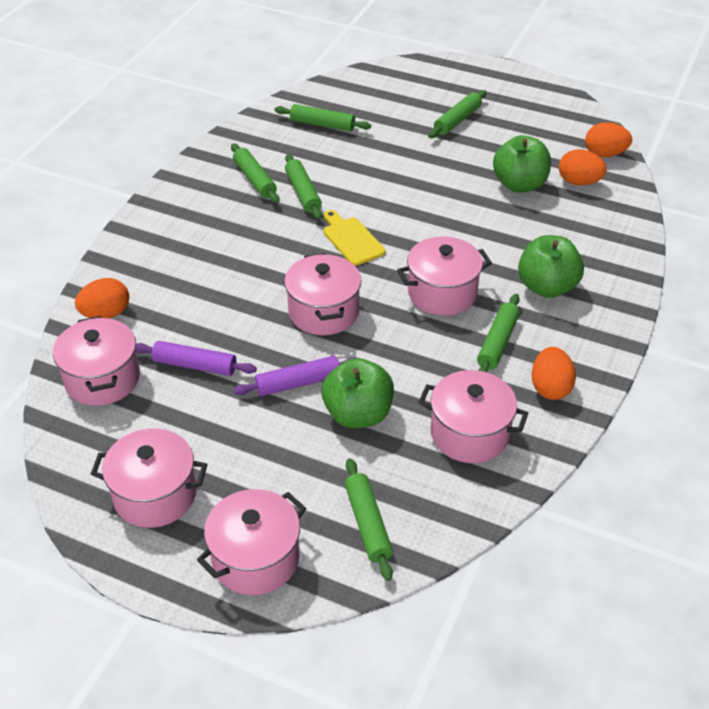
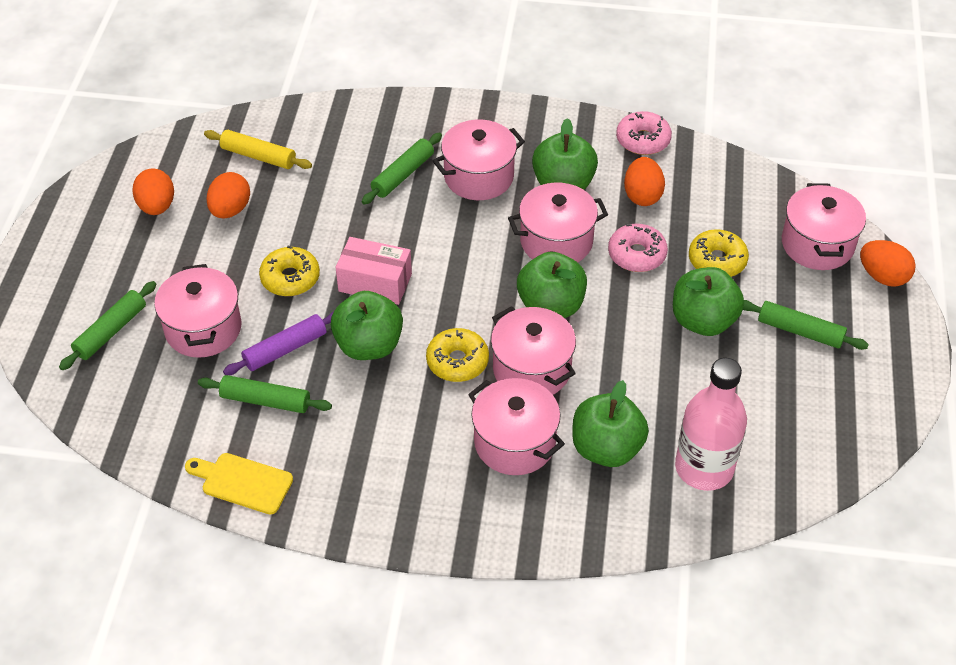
green apple: [321,358,394,428] [493,135,551,193] [518,235,584,298] = 3 -> [331,291,403,360] [517,252,587,318] [532,118,598,190] [572,380,649,467] [673,267,744,336] = 5
green rolling pin: [231,143,279,203] [275,104,371,132] [285,154,322,220] [345,458,393,581] [428,90,487,138] [477,294,520,373] = 6 -> [59,281,156,370] [198,375,332,413] [362,133,442,204] [743,300,869,350] = 4
pink bottle: none = 0 -> [675,358,747,491] = 1
pink box: none = 0 -> [335,237,412,305] = 1
pink donut: none = 0 -> [608,224,668,272] [616,111,672,155] = 2
purple rolling pin: [136,341,257,376] [233,356,357,396] = 2 -> [223,311,334,375] = 1
yellow donut: none = 0 -> [259,246,320,296] [426,328,489,382] [689,229,749,277] = 3
yellow rolling pin: none = 0 -> [204,130,312,169] = 1

